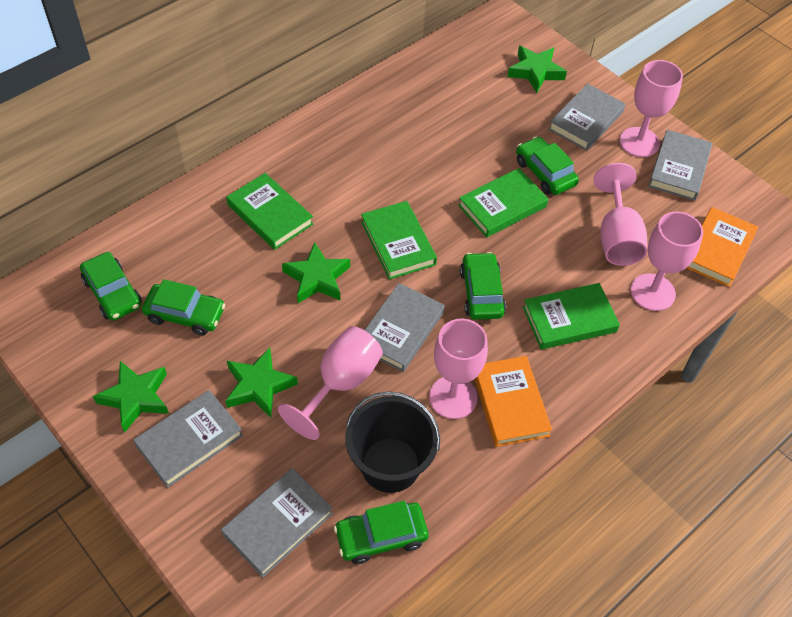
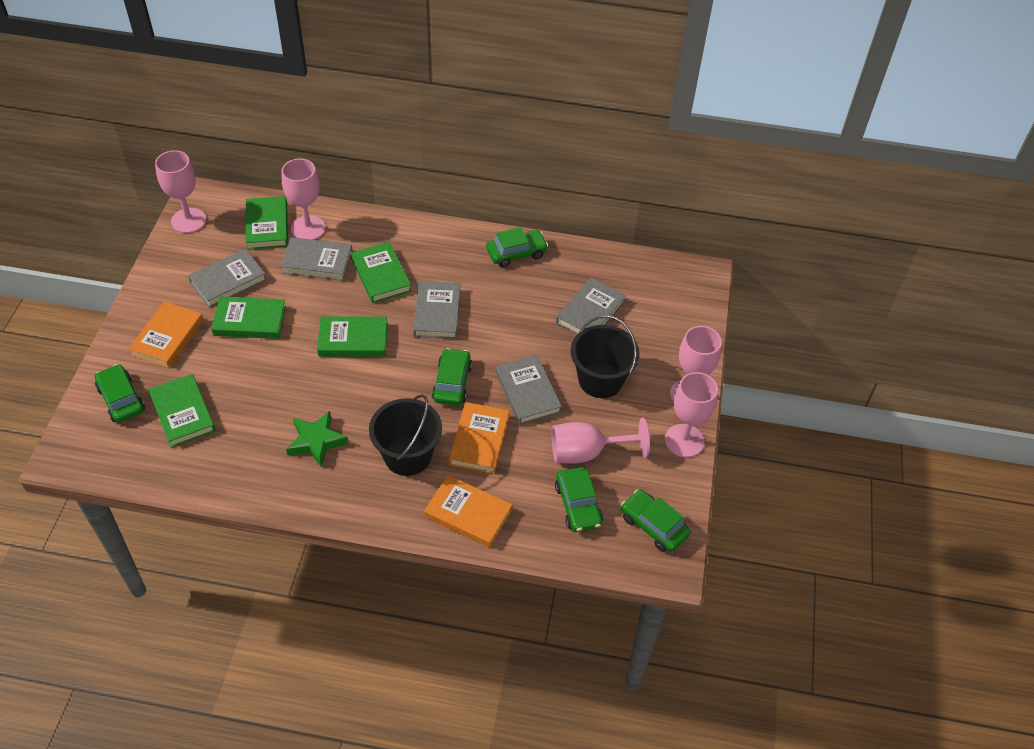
black bucket: [346,391,440,493] = 1 -> [369,394,442,476] [571,315,639,398] = 2
green book: [226,173,313,250] [361,201,437,280] [458,168,548,238] [523,283,620,350] = 4 -> [148,374,216,448] [211,296,286,339] [245,196,288,250] [317,316,388,357] [351,242,411,303] = 5
green star: [93,361,169,433] [226,347,298,418] [282,242,350,303] [507,46,567,93] = 4 -> [286,411,348,468] = 1
orange book: [474,356,552,447] [687,207,759,287] = 2 -> [129,301,204,368] [424,475,512,548] [449,402,509,474] = 3

